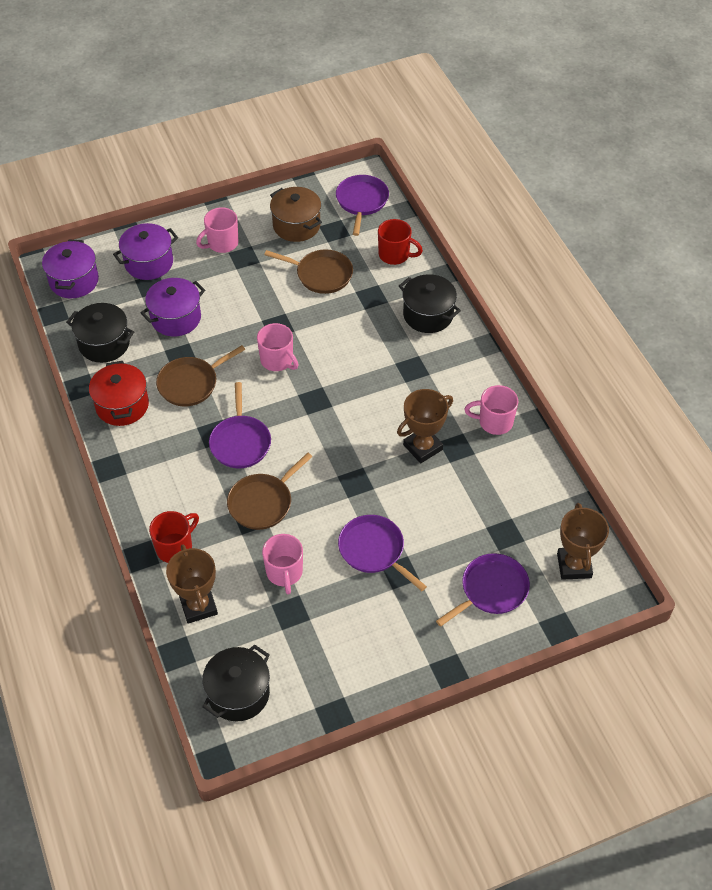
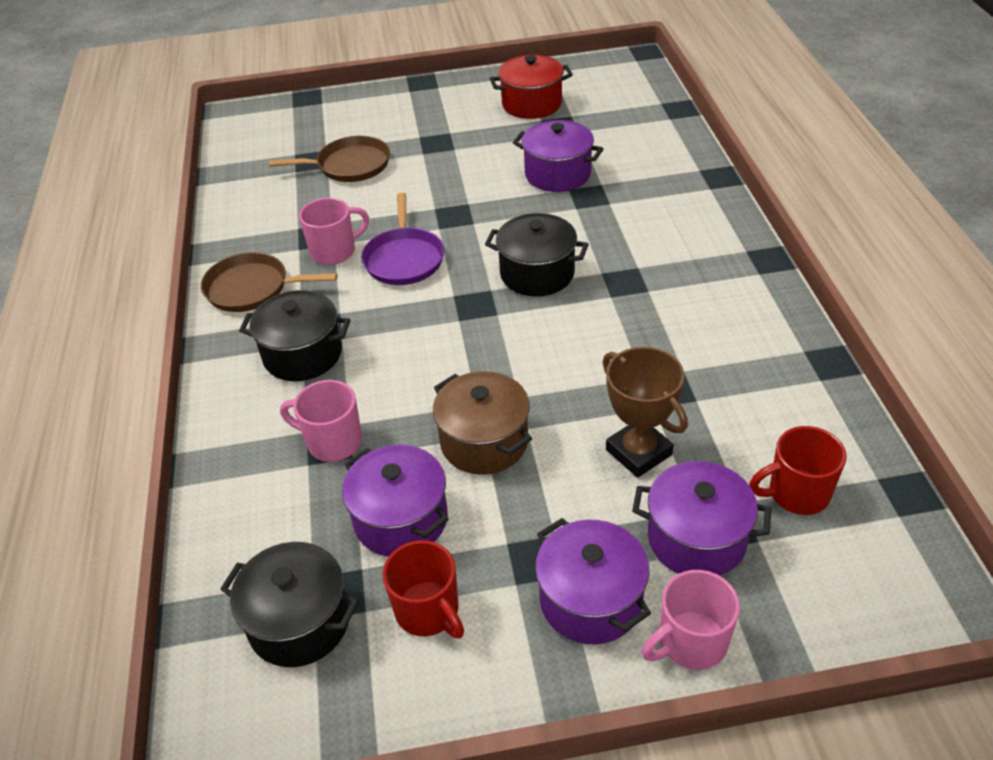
brown pan: [156,345,245,406] [227,453,313,530] [264,250,353,294] = 3 -> [201,252,338,312] [269,136,390,182] = 2
brown trophy: [166,545,218,624] [397,389,453,463] [557,503,609,580] = 3 -> [603,347,688,478] = 1
pink mug: [196,207,238,253] [257,323,298,371] [262,534,303,594] [465,385,518,435] = 4 -> [280,380,362,462] [299,198,369,265] [642,570,740,670] = 3
purple pan: [209,382,271,468] [336,175,389,236] [338,515,427,591] [436,553,530,627] = 4 -> [361,193,444,285] = 1
purple pot: [42,239,99,298] [113,223,178,280] [141,278,205,336] = 3 -> [342,445,449,557] [513,120,604,192] [535,518,651,645] [632,461,771,576] = 4

